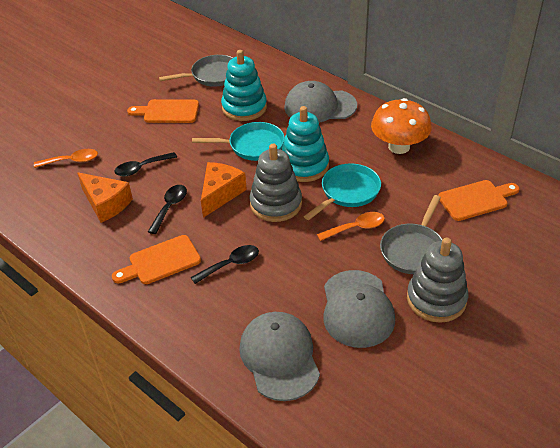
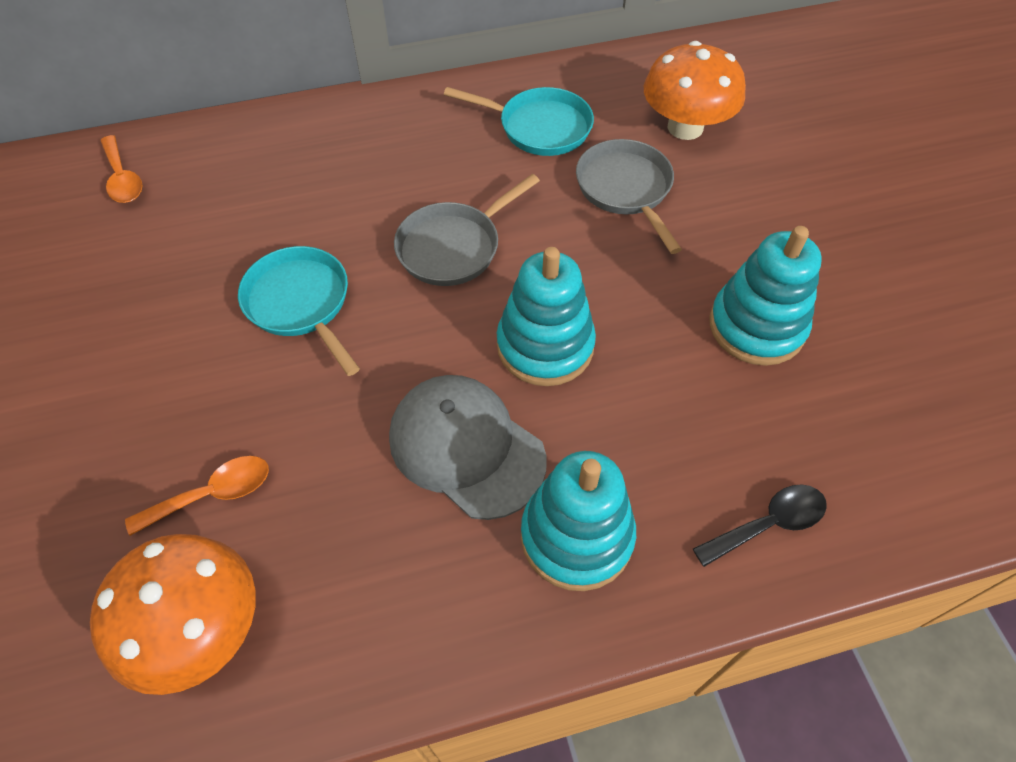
black spoon: [114,152,177,176] [148,185,187,234] [191,245,259,284] = 3 -> [693,484,827,567] = 1
grey cap: [239,312,320,401] [284,81,357,123] [323,270,395,348] = 3 -> [389,375,547,520] = 1
grey stacking toy: [250,144,302,222] [407,237,468,323] = 2 -> none = 0
orange cheese: [77,172,133,223] [201,162,247,218] = 2 -> none = 0
orange cutting board: [112,235,201,284] [127,99,199,123] [438,180,520,221] = 3 -> none = 0
orange mushroom: [371,98,432,154] = 1 -> [90,534,256,695] [644,41,746,140] = 2
turquoise stacking toy: [221,50,267,121] [282,106,329,182] = 2 -> [497,247,596,386] [521,451,636,591] [709,226,822,366] = 3

